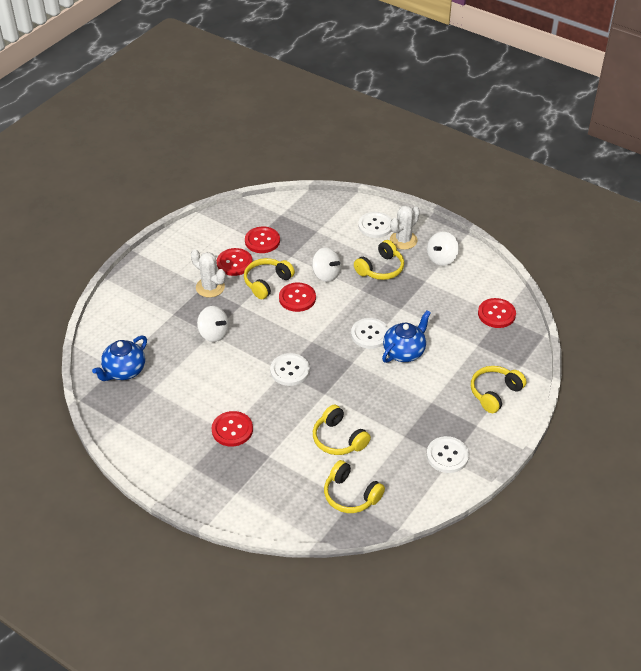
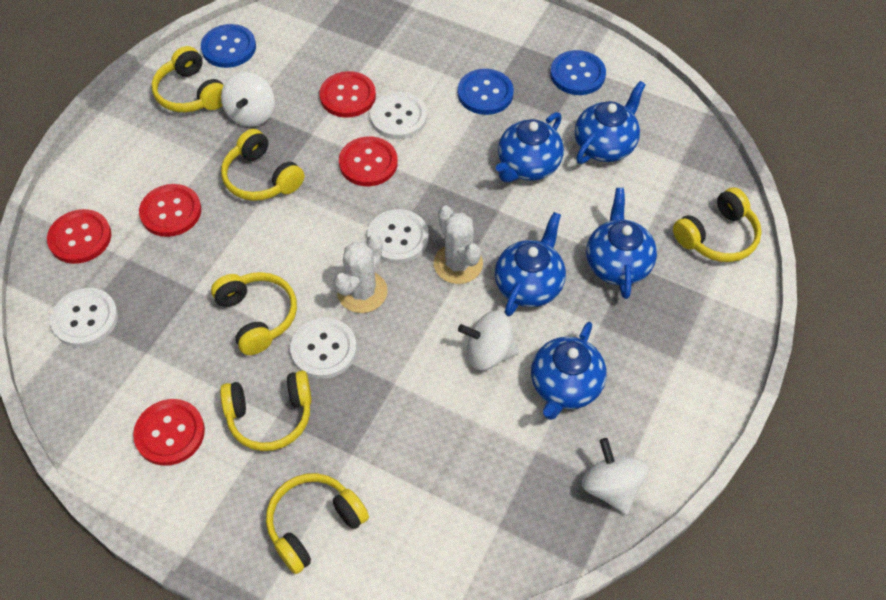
blue button: none = 0 -> [201,24,256,68] [458,69,514,115] [550,50,606,95] = 3
blue teapot: [92,336,147,381] [382,310,431,363] = 2 -> [495,212,566,316] [496,112,564,182] [531,322,607,420] [575,81,646,164] [586,188,657,299] = 5
yellow headphones: [244,258,295,299] [313,405,371,455] [324,460,385,513] [354,240,404,280] [471,366,527,413] = 5 -> [152,46,224,112] [211,272,297,355] [220,370,312,451] [221,129,304,201] [266,473,369,574] [673,187,762,262] = 6

